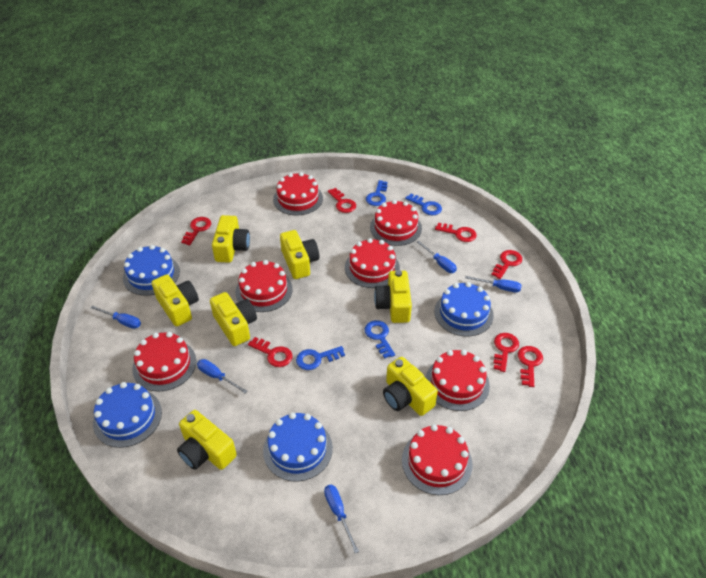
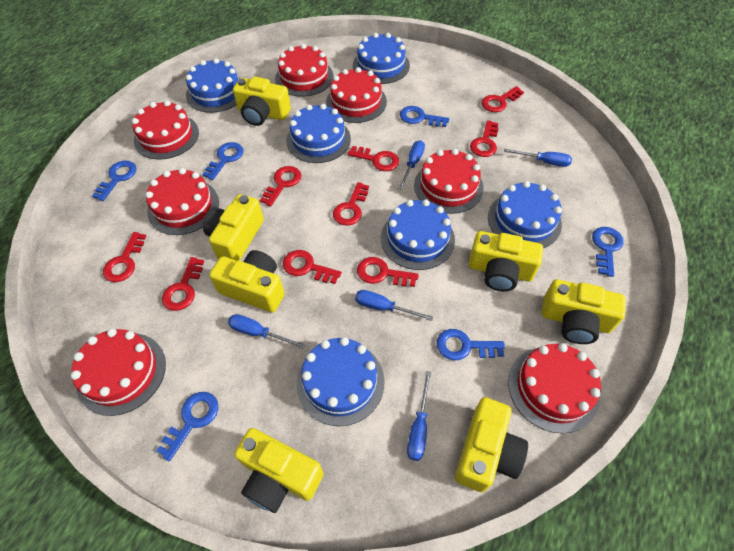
blue cake: [93,382,162,448] [123,245,180,296] [263,412,333,482] [434,282,494,336] = 4 -> [186,58,240,113] [286,104,351,163] [297,337,384,426] [353,33,410,84] [381,199,455,270] [488,181,562,248] = 6
blue key: [296,346,345,370] [365,320,395,359] [366,180,387,206] [405,193,442,215] = 4 -> [92,161,137,201] [156,392,218,461] [202,142,244,180] [400,106,449,127] [437,329,505,360] [592,227,624,277] = 6
red key: [181,217,211,245] [248,337,292,367] [328,188,356,213] [435,223,477,242] [491,250,522,279] [493,333,519,372] [518,346,543,387] = 7 -> [103,232,146,282] [162,257,204,311] [260,166,301,207] [283,250,342,284] [333,182,369,226] [348,146,399,171] [357,257,419,287] [470,120,498,157] [482,86,524,112] = 9

